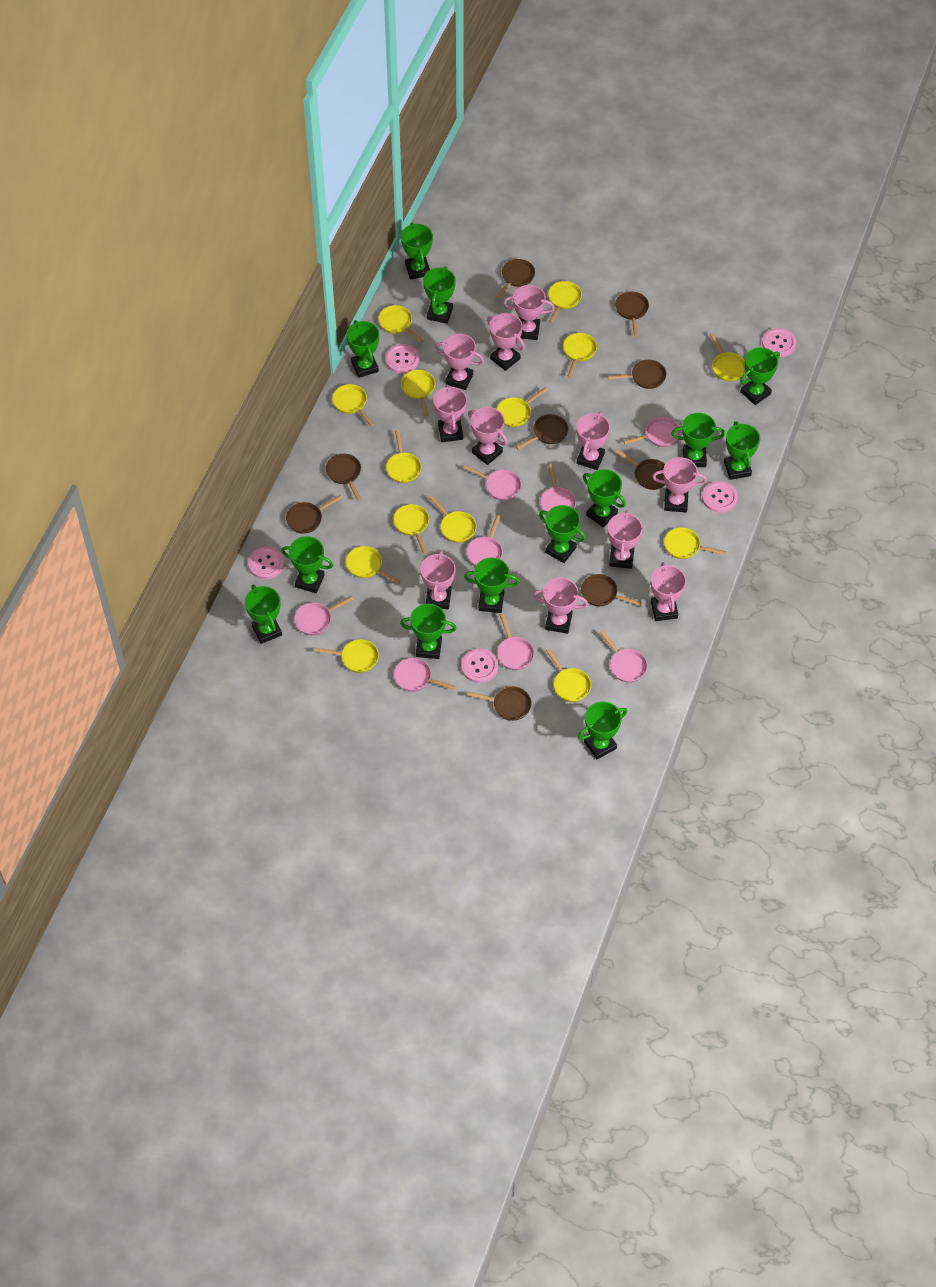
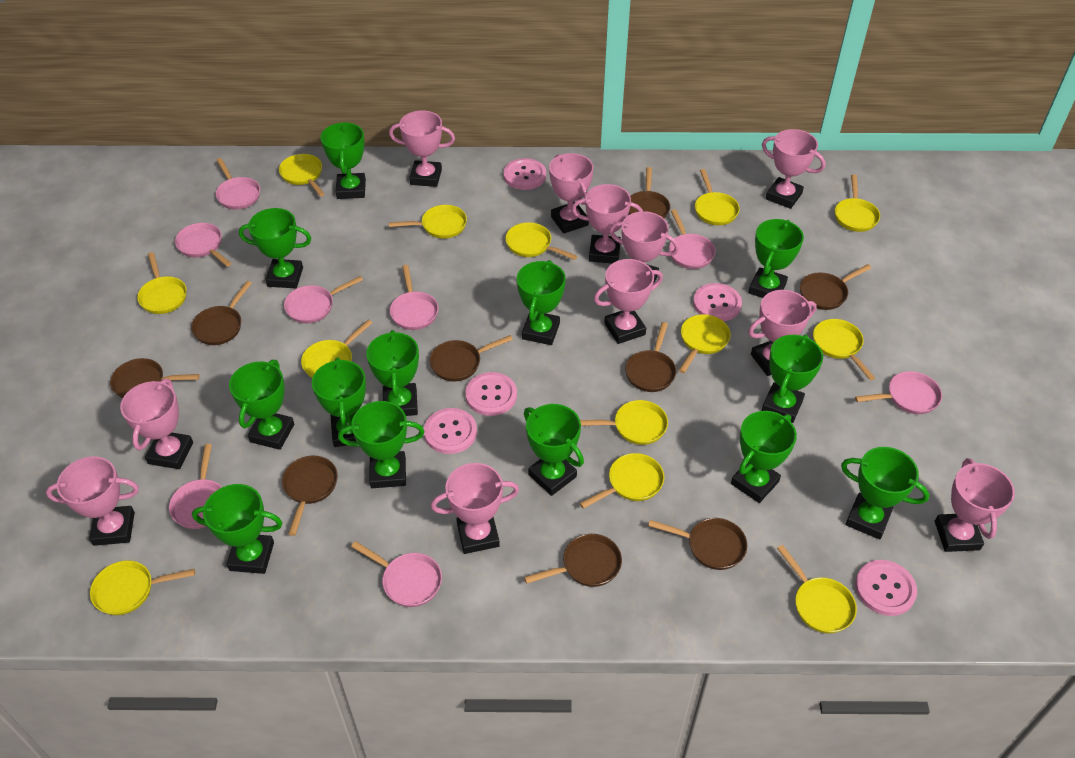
yellow pan: [314,639,379,673] [332,384,374,426] [346,546,401,584] [378,305,424,343] [386,430,421,483] [393,504,429,554] [401,370,435,416] [429,495,477,543] [497,387,548,427] [546,648,591,702] [548,281,582,324] [563,333,597,378] [664,527,726,559] [710,333,746,381] = 14 -> [90,560,195,615] [137,252,187,314] [279,154,325,197] [301,319,372,378] [388,205,467,239] [505,222,577,260] [579,453,664,509] [580,400,668,445] [679,314,731,373] [695,169,740,225] [777,545,857,634] [813,319,875,380] [835,174,880,232] = 13

